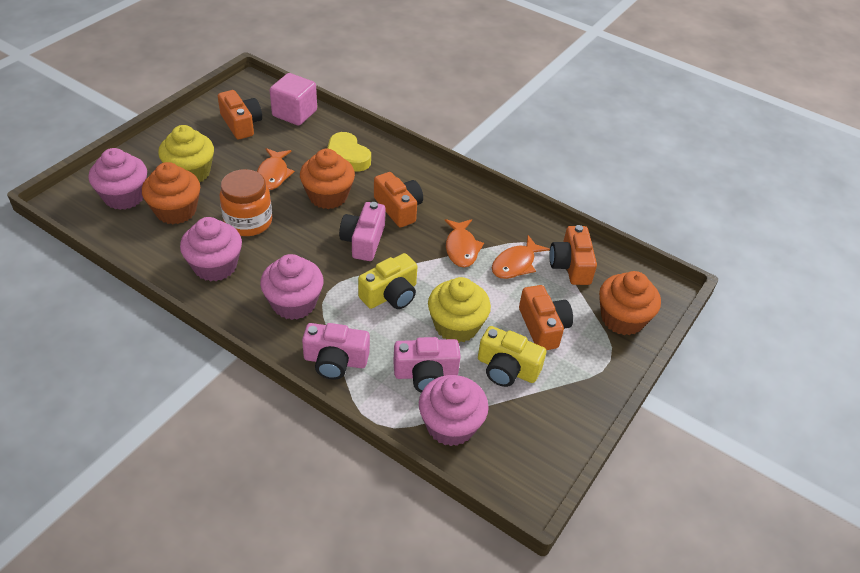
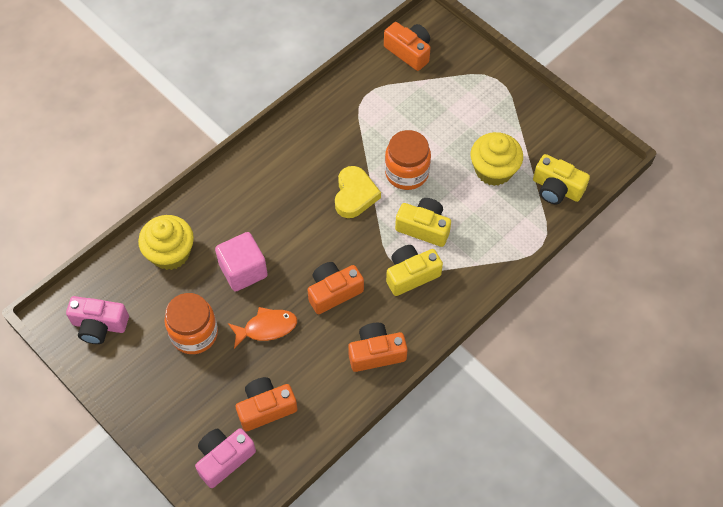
orange cupcake: [142,162,200,224] [300,149,355,209] [599,271,661,335] = 3 -> none = 0
orange fish: [257,148,295,190] [445,219,484,267] [492,235,550,279] = 3 -> [228,307,297,349] = 1
orange jar: [220,169,272,236] = 1 -> [164,293,218,354] [385,130,431,190] = 2
pink camera: [302,323,370,380] [339,202,385,261] [393,337,461,393] = 3 -> [66,296,129,344] [195,428,256,488] = 2
pink cupcake: [88,148,147,210] [180,217,242,282] [260,254,323,320] [419,375,489,446] = 4 -> none = 0
yellow camera: [358,253,418,309] [478,326,546,387] = 2 -> [386,245,443,296] [395,198,451,247] [533,154,590,204] = 3

